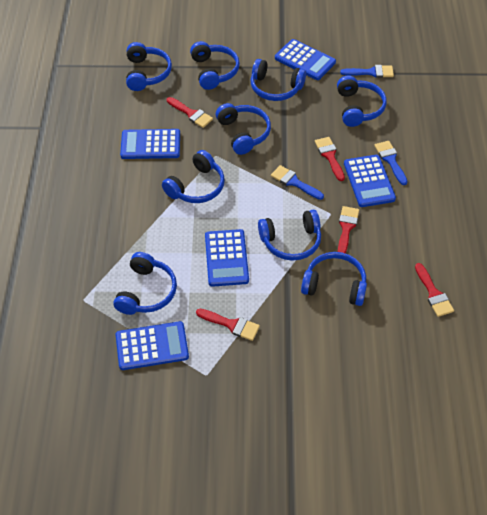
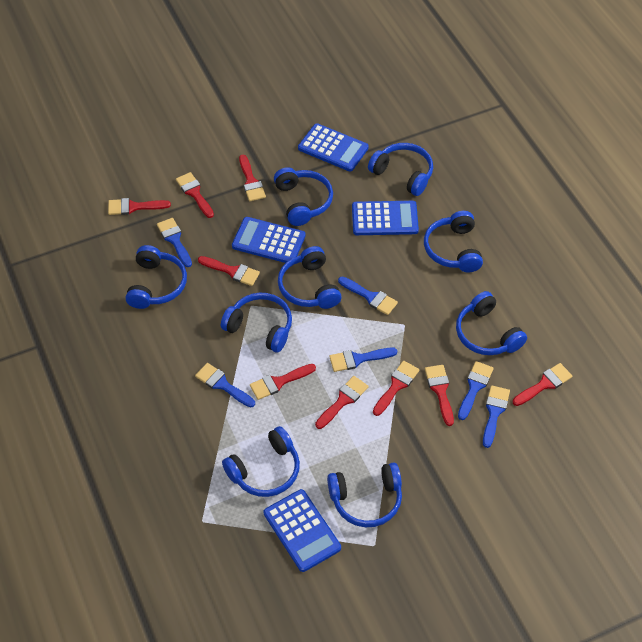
blue brush: [271,165,324,200] [340,65,394,78] [375,141,407,185] = 3 -> [157,218,192,267] [195,363,255,408] [329,348,397,372] [338,276,398,315] [458,361,494,420] [483,385,510,448] = 6
blue calculator: [115,321,189,370] [120,129,180,159] [205,229,249,287] [275,39,336,80] [344,155,396,207] = 5 -> [232,217,306,263] [264,489,341,572] [298,123,369,171] [352,201,419,235] = 4
red brush: [167,97,213,128] [196,309,260,341] [315,137,345,181] [338,206,359,254] [415,263,454,317] = 5 -> [108,198,171,215] [176,172,214,218] [198,256,260,286] [239,155,266,201] [250,364,316,400] [315,376,369,429] [373,361,419,416] [425,365,454,426] [513,363,573,406] = 9

